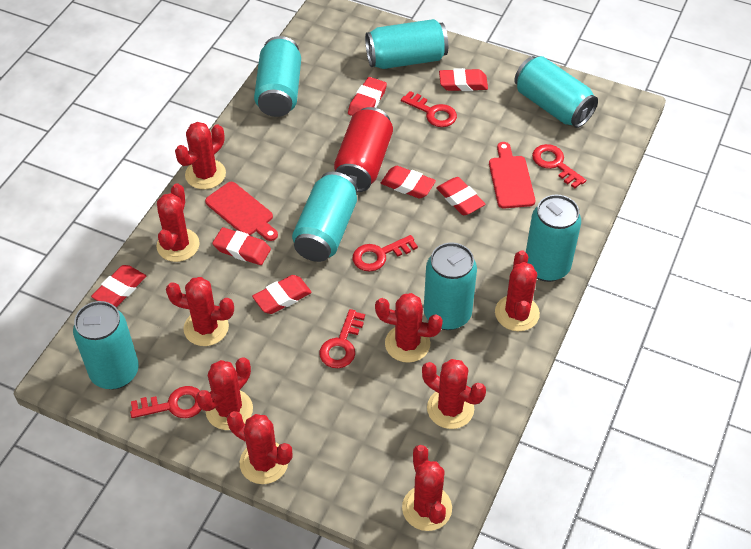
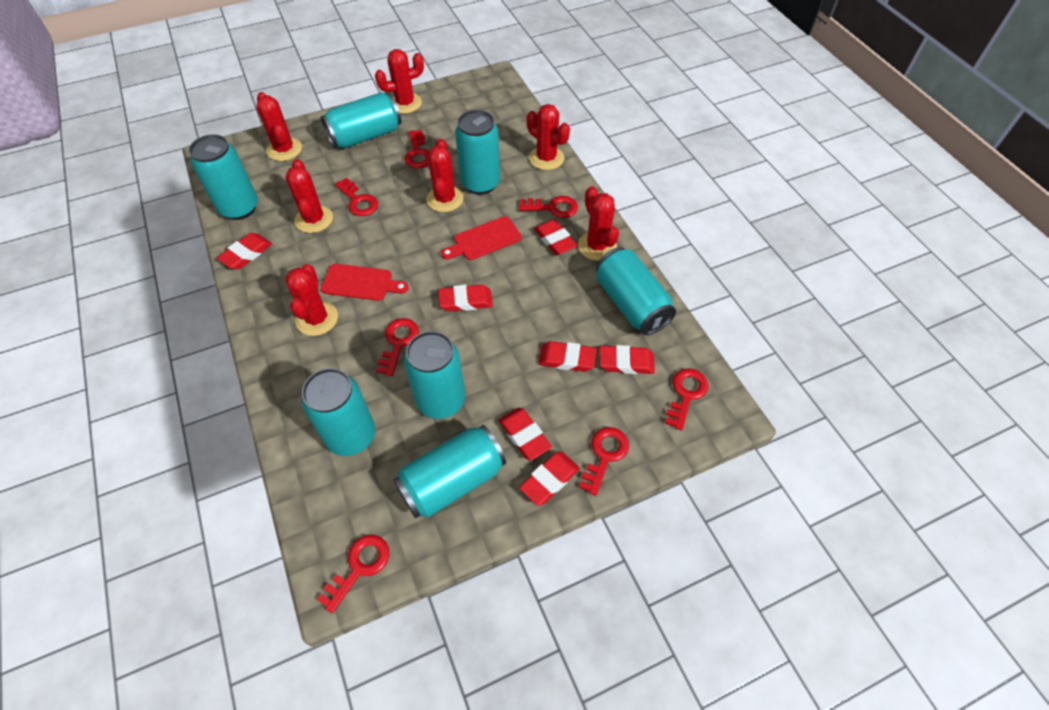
red cactus: [157,183,200,262] [166,277,234,346] [175,122,226,189] [196,357,253,430] [227,411,293,484] [375,293,443,363] [402,445,452,531] [422,359,486,429] [495,250,540,331] = 9 -> [256,92,302,161] [285,159,333,233] [285,264,338,336] [375,49,424,114] [426,139,464,212] [527,104,570,170] [578,186,619,261] = 7
red can: [334,107,393,192] = 1 -> none = 0
red key: [130,386,202,418] [319,309,365,368] [353,235,418,272] [401,91,457,127] [532,144,586,188] = 5 -> [317,535,389,613] [335,178,378,216] [376,318,419,376] [405,130,429,168] [519,196,578,218] [579,427,629,496] [665,368,709,430] = 7

